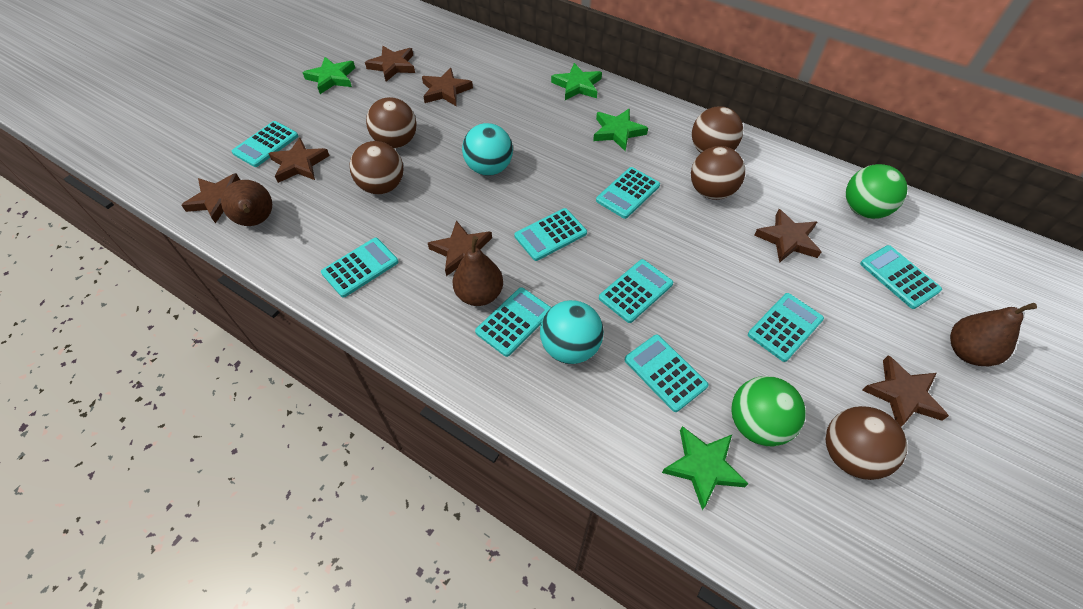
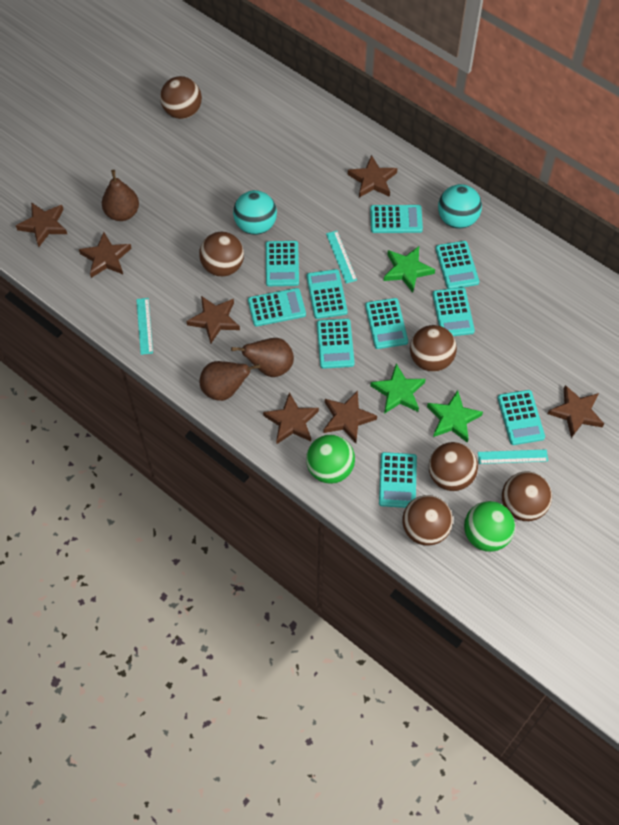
brown ball: [350,141,404,194] [366,97,417,148] [691,146,745,200] [692,106,743,153] [826,406,907,480] = 5 -> [160,76,202,119] [199,232,244,277] [403,495,453,546] [410,325,457,372] [429,442,478,491] [502,472,552,521] = 6
green star: [302,57,355,94] [551,63,602,100] [593,108,648,151] [662,426,749,510] = 4 -> [371,364,426,414] [384,246,435,293] [427,390,483,443] = 3
turquoise calculator: [232,121,298,167] [321,238,399,298] [475,287,551,357] [514,208,587,261] [596,167,660,219] [599,259,673,323] [625,335,708,412] [748,293,824,362] [860,245,942,309] = 9 -> [248,288,306,326] [266,241,299,286] [307,269,348,319] [317,319,355,369] [365,298,408,349] [370,205,423,233] [379,452,417,508] [432,287,475,336] [435,241,479,289] [498,390,545,445] = 10
turquoise ruler: none = 0 -> [136,298,153,355] [326,231,357,283] [478,449,548,464] = 3

